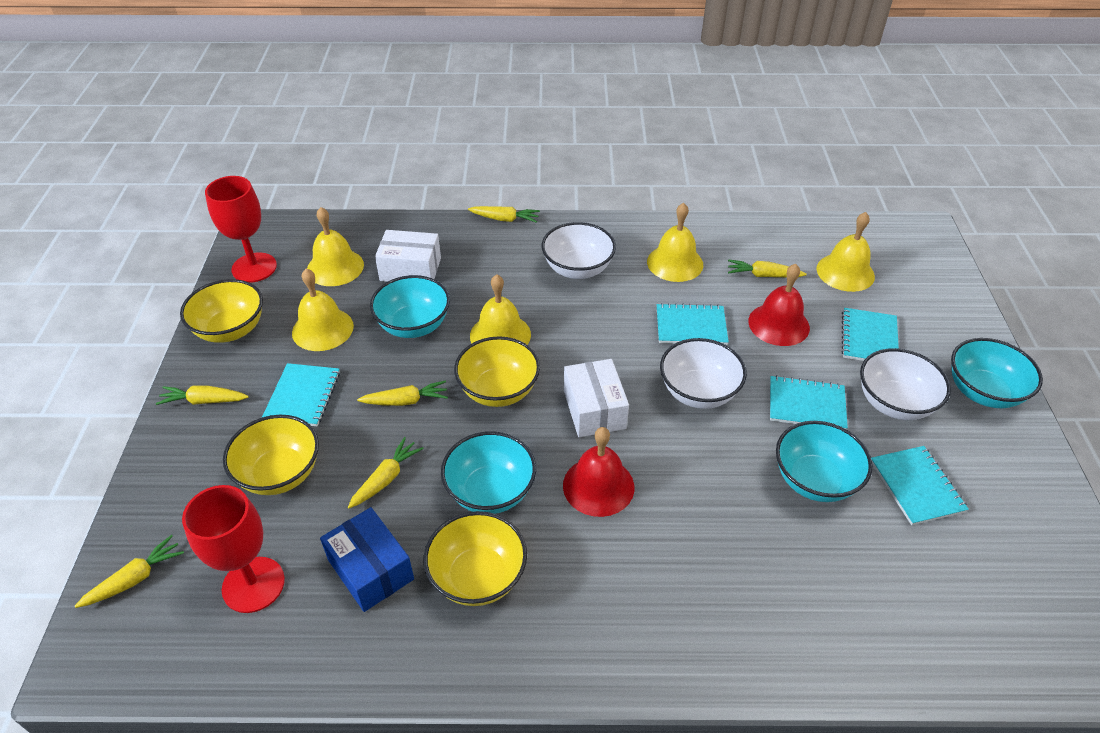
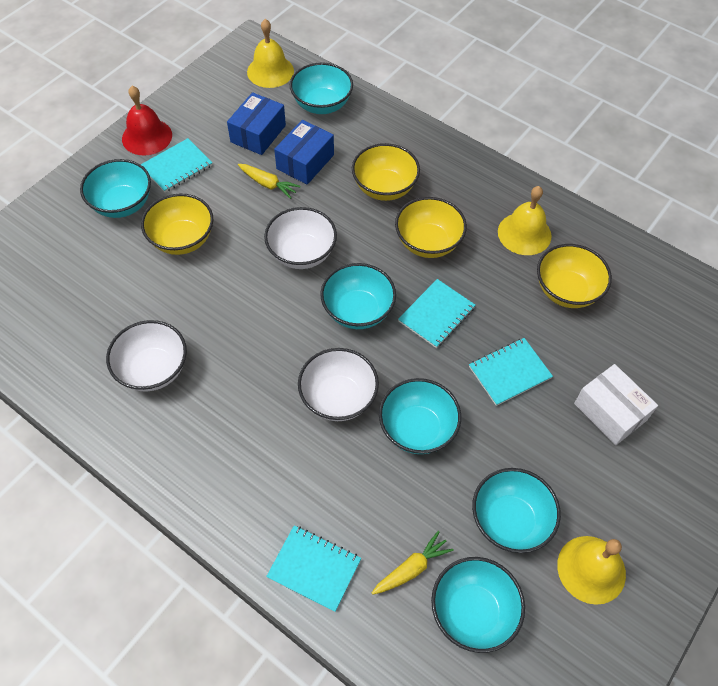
blue box: [320,507,414,612] = 1 -> [227,92,286,155] [274,120,334,185] = 2
red bell: [563,427,634,517] [748,264,810,346] = 2 -> [122,86,172,156] = 1
red goblet: [182,485,285,613] [205,176,277,283] = 2 -> none = 0
turquoise bowl: [370,275,450,338] [441,431,536,514] [776,421,873,502] [951,338,1043,408] = 4 -> [80,159,151,218] [290,62,353,114] [320,263,396,329] [379,378,461,454] [431,557,525,653] [472,468,561,553] = 6
turquoise notebook: [262,363,340,426] [657,303,729,345] [770,375,848,429] [842,308,899,361] [871,446,969,525] = 5 -> [141,138,212,192] [266,525,361,612] [398,279,475,348] [469,338,553,406] = 4
white box: [375,230,441,282] [564,359,629,437] = 2 -> [574,364,658,445] = 1
yellow bell: [292,268,354,351] [307,207,364,286] [470,274,531,345] [647,203,703,282] [816,212,875,292] = 5 -> [247,19,294,88] [498,186,552,255] [557,536,626,605] = 3
yellow carrot: [75,535,184,608] [156,385,249,405] [348,437,423,509] [357,381,448,406] [468,206,540,223] [728,259,807,277] = 6 -> [238,164,301,199] [372,531,454,595] = 2

